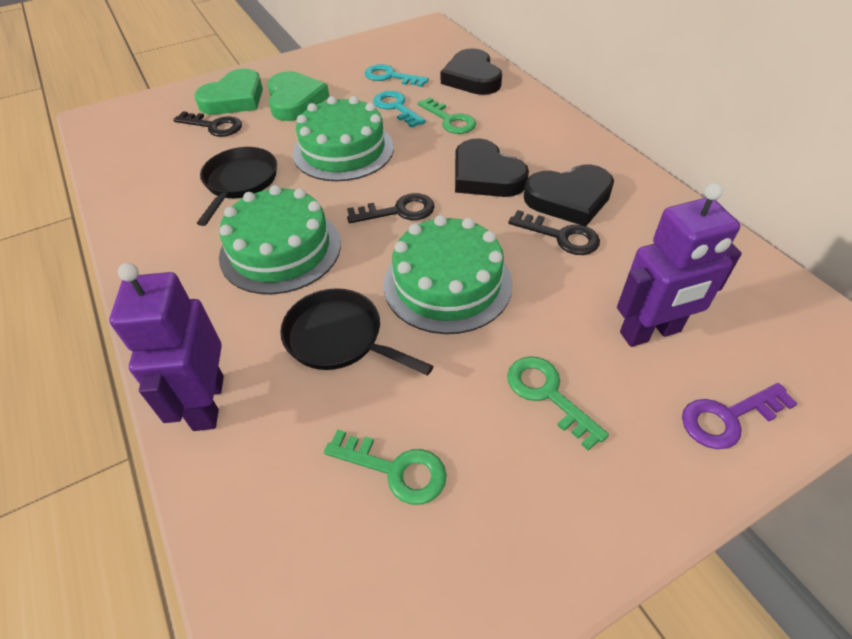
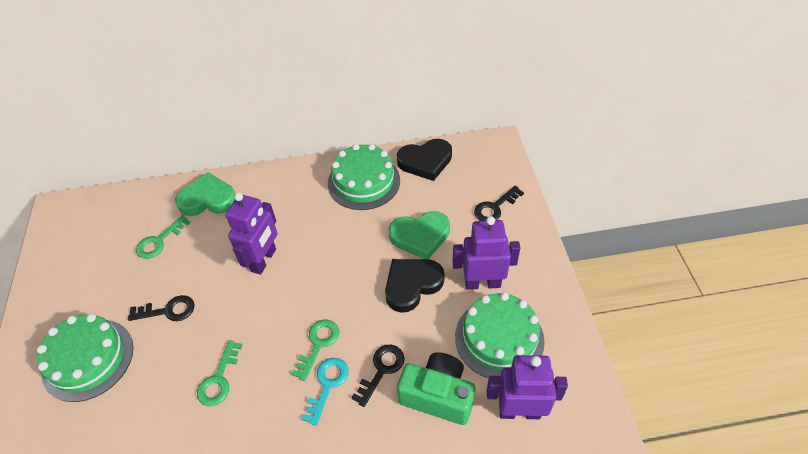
black heart: [441,48,502,95] [455,138,529,197] [524,165,614,226] = 3 -> [385,259,445,313] [397,139,452,181] = 2
black pan: [197,147,277,226] [280,288,433,376] = 2 -> none = 0
green camera: none = 0 -> [397,352,476,425] = 1
purple key: [682,383,798,449] = 1 -> none = 0
purple robot: [109,263,224,431] [617,183,742,347] = 2 -> [225,193,278,275] [452,216,520,290] [487,355,568,419] = 3
turquoise key: [365,64,429,87] [373,91,426,128] = 2 -> [302,358,349,426] = 1

